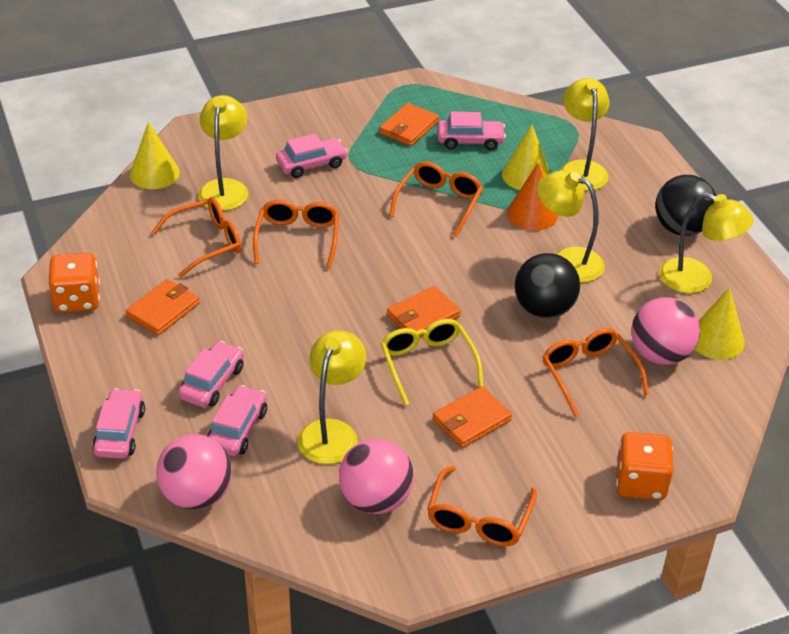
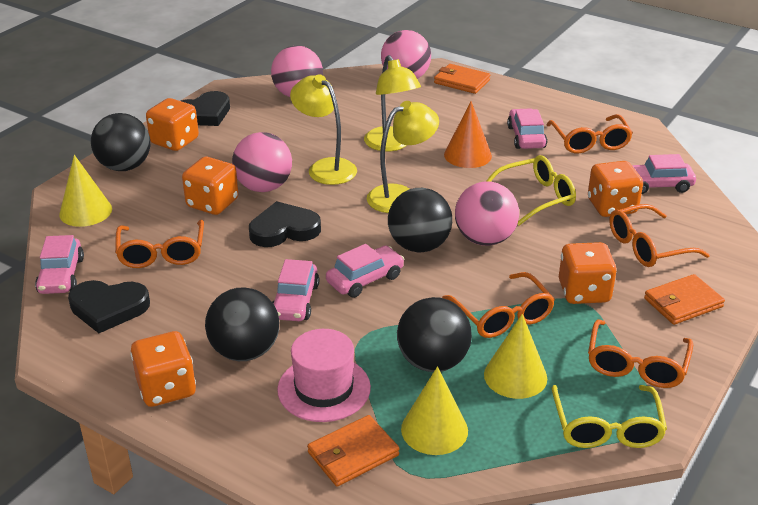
black ball: [515,253,580,318] [655,175,716,236] = 2 -> [91,113,150,171] [205,288,279,361] [388,188,452,252] [397,297,472,372] = 4
black heart: none = 0 -> [68,280,150,333] [181,91,230,126] [249,201,321,247] = 3
orange dice: [48,253,100,313] [616,432,674,500] = 2 -> [130,331,196,407] [146,98,199,151] [182,157,239,215] [559,242,617,304] [588,161,643,217] = 5
orange wallet: [126,279,200,335] [379,103,439,146] [387,286,461,337] [433,386,512,448] = 4 -> [307,415,400,487] [434,64,490,94] [644,274,725,325] = 3
pink ball: [156,434,232,509] [339,439,414,514] [631,297,700,365] = 3 -> [232,132,292,192] [271,46,323,97] [381,30,431,79] [455,181,519,246] = 4
pink hat: none = 0 -> [277,329,371,422] = 1
yellow glasses: [381,319,484,405] = 1 -> [487,155,576,226] [552,385,667,448] = 2
yellow lamp: [198,95,248,211] [298,330,366,464] [537,170,605,283] [561,78,610,191] [659,193,754,293] = 5 -> [290,74,357,185] [364,55,421,151] [367,101,439,213] = 3

